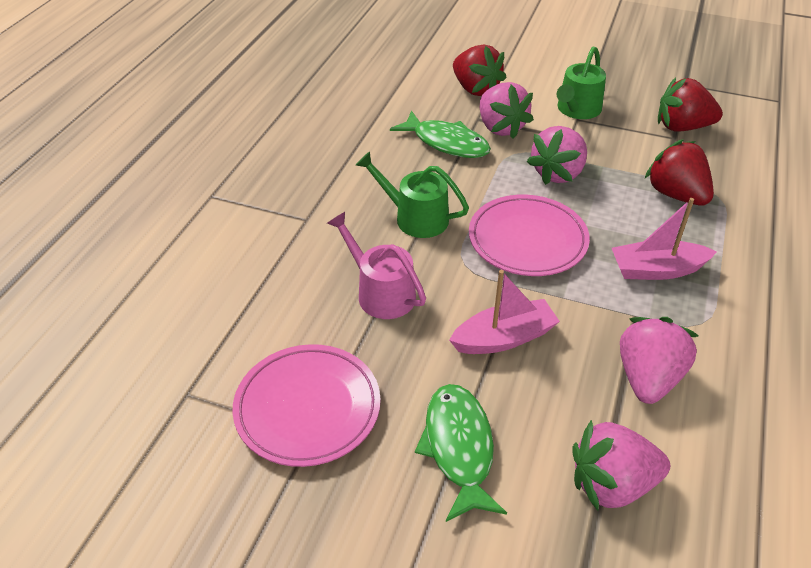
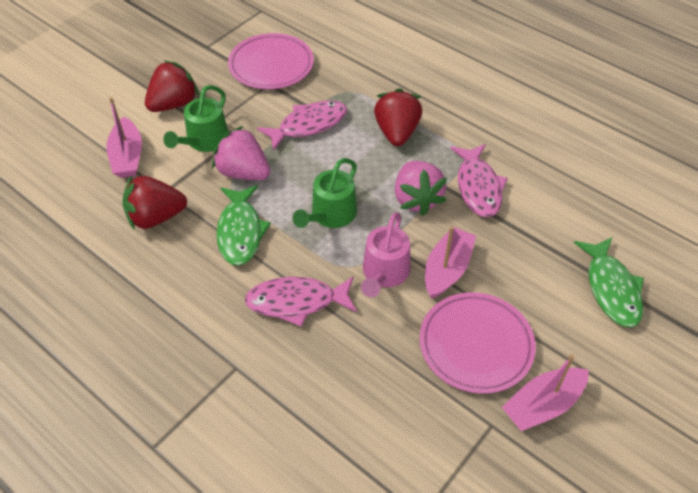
pink boat: [449,270,560,354] [612,198,717,280] = 2 -> [106,97,142,178] [425,226,476,299] [502,354,589,431] = 3
pink fish: none = 0 -> [245,276,357,327] [257,100,347,151] [451,144,508,217] = 3
pink strawberry: [480,82,534,139] [527,126,587,185] [572,420,670,511] [620,317,699,404] = 4 -> [212,126,270,180] [395,161,447,216] = 2

